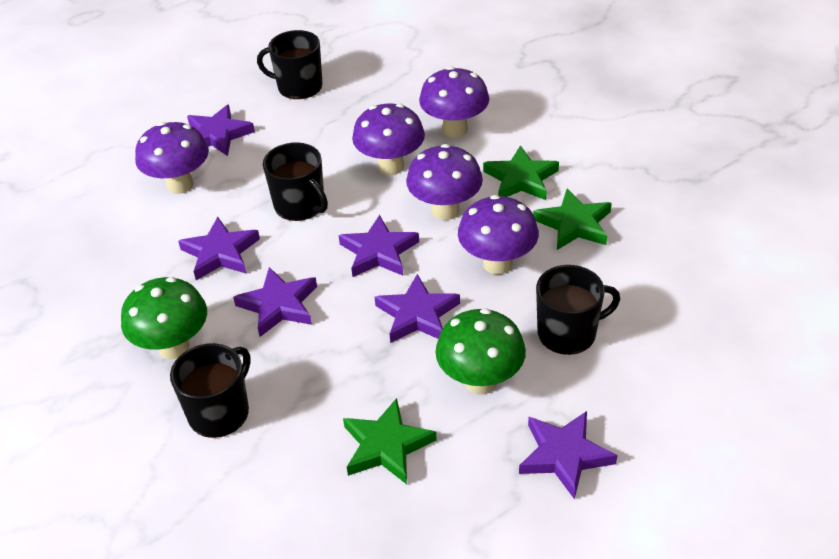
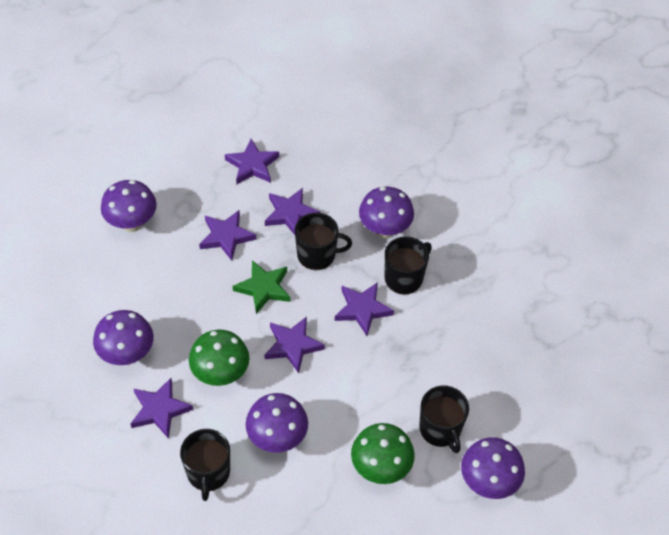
green star: [343,398,437,484] [483,145,559,200] [533,189,612,250] = 3 -> [233,260,290,314] = 1

